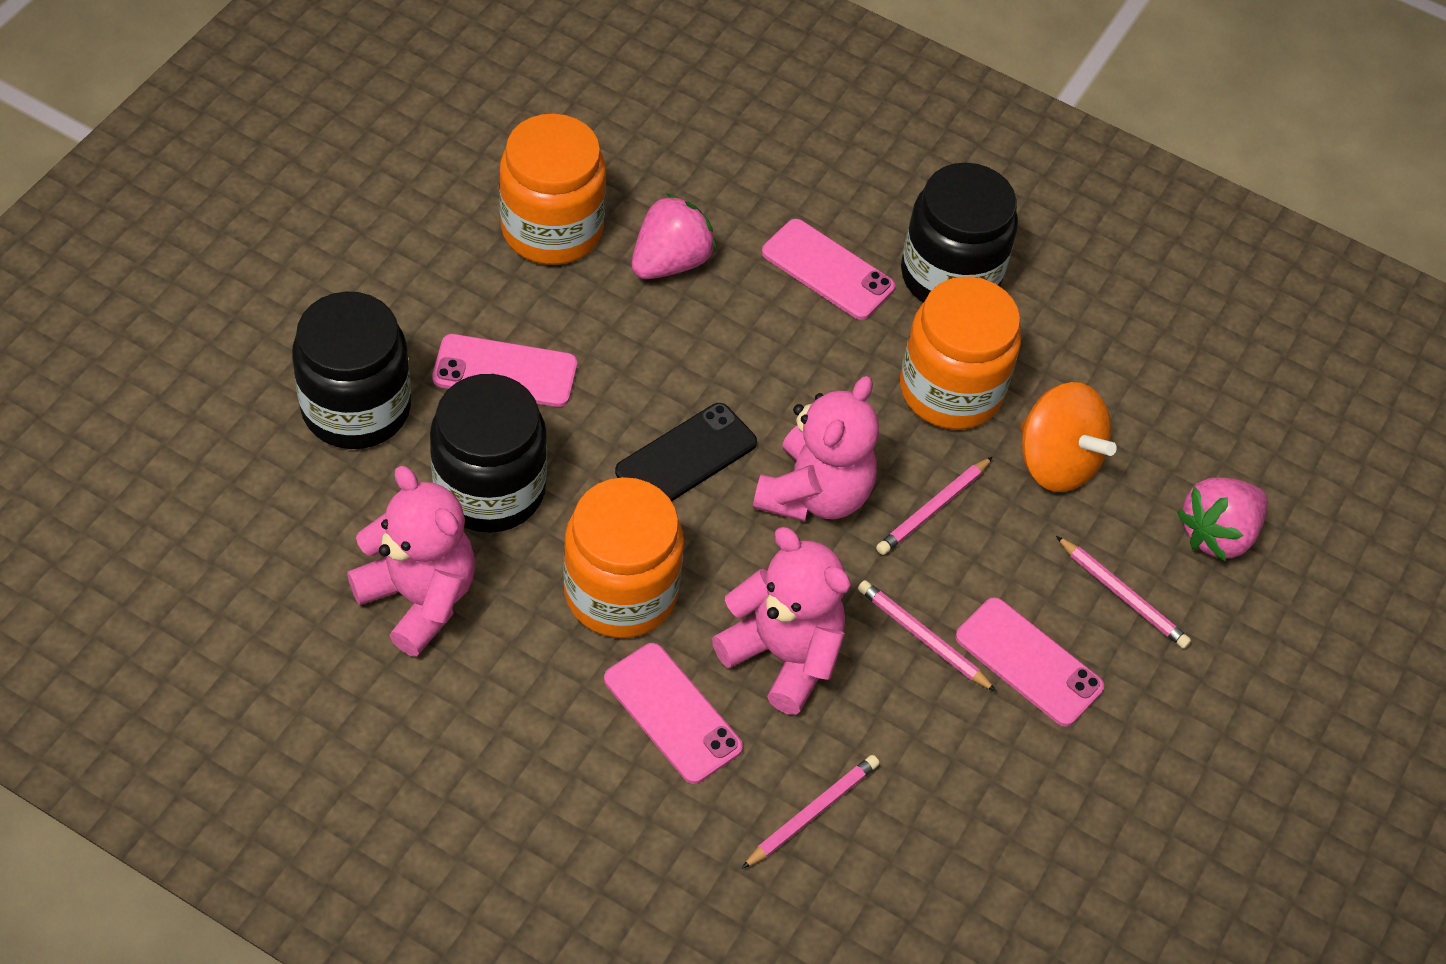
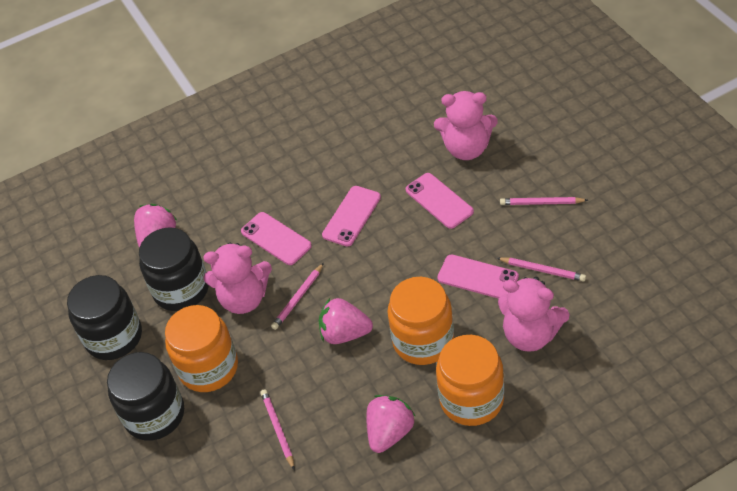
black phone: [615,403,757,502] = 1 -> none = 0
orange spinning top: [1021,382,1117,492] = 1 -> none = 0
pink strawberry: [632,194,717,279] [1177,477,1268,561] = 2 -> [134,204,177,248] [319,298,373,344] [366,395,415,453] = 3

